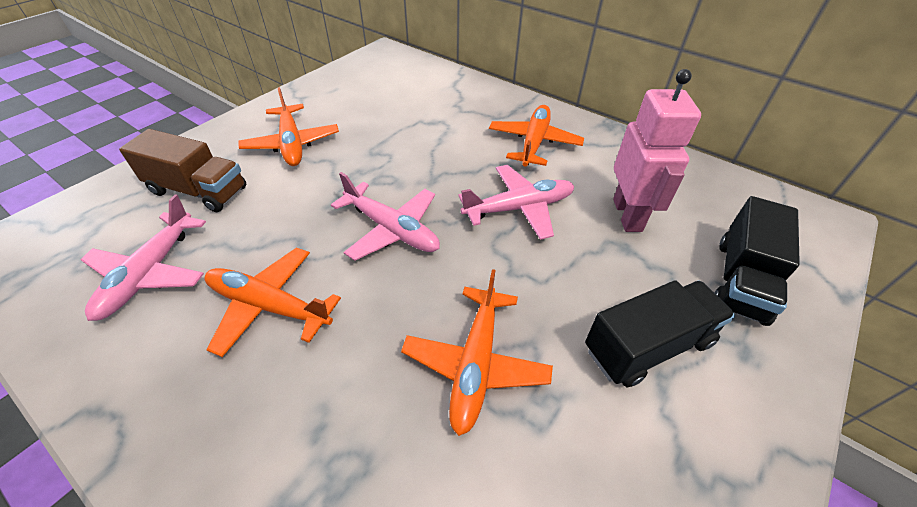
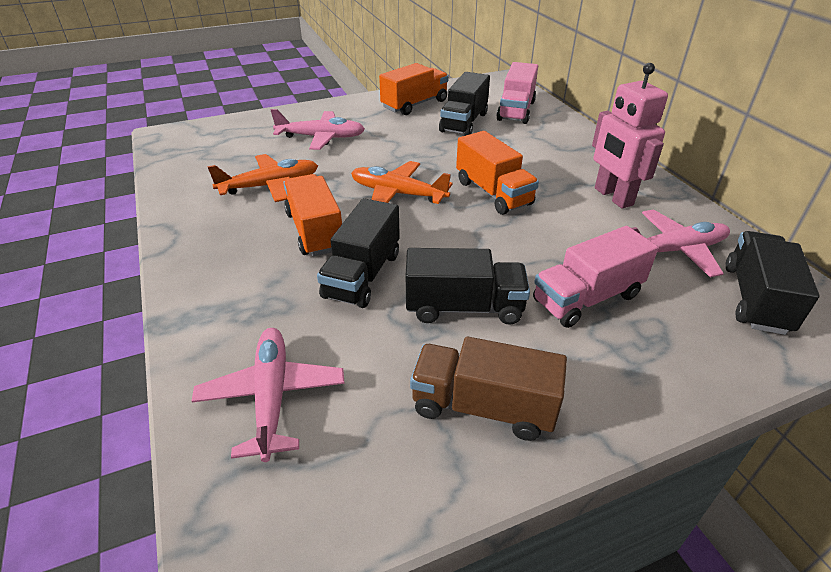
black truck: [585,280,735,387] [714,196,800,326] = 2 -> [317,198,400,308] [406,248,530,325] [439,72,490,136] [726,231,820,335] = 4
orange plane: [205,247,341,357] [239,87,339,166] [401,269,553,436] [489,105,584,167] = 4 -> [207,154,318,202] [351,161,453,204] = 2
orange truck: none = 0 -> [283,174,342,256] [379,63,449,115] [456,131,539,215] = 3
pink truck: none = 0 -> [496,62,538,124] [533,226,658,328] = 2

